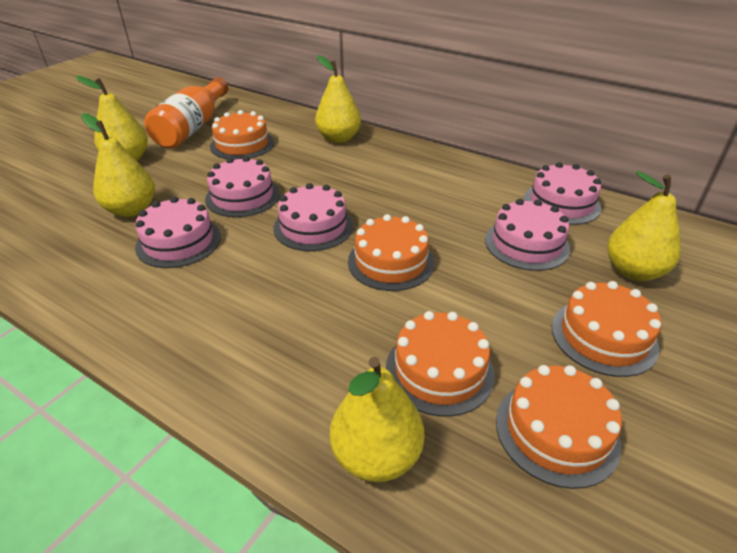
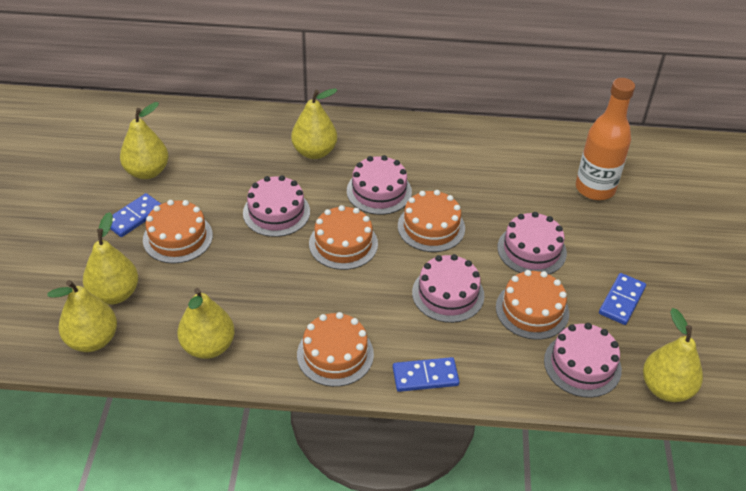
blue domino: none = 0 -> [110,193,161,237] [393,357,460,392] [599,273,646,325] = 3
yellow pear: [76,76,148,161] [81,113,155,217] [315,55,361,143] [330,357,424,482] [607,171,681,281] = 5 -> [48,280,117,352] [83,212,138,305] [120,102,168,179] [177,288,235,359] [291,88,337,159] [643,308,703,402] = 6

